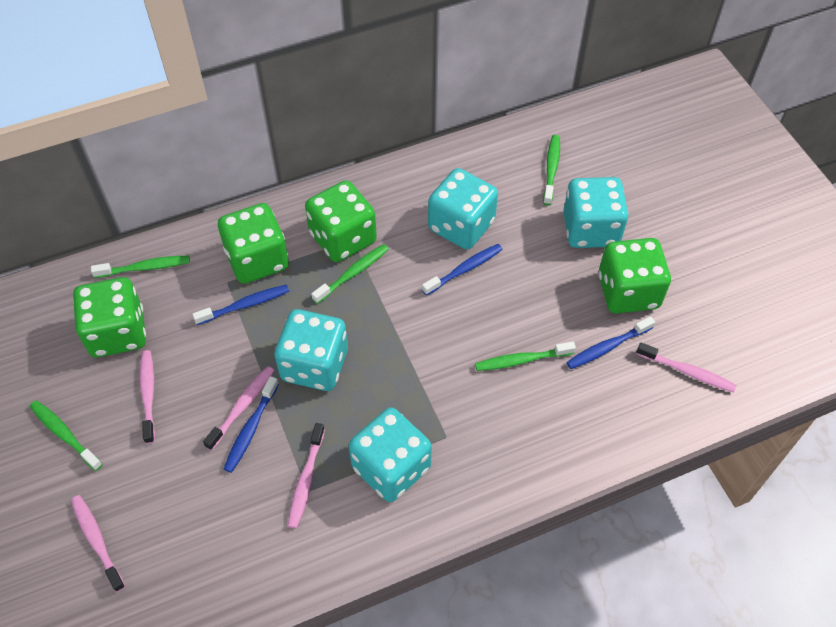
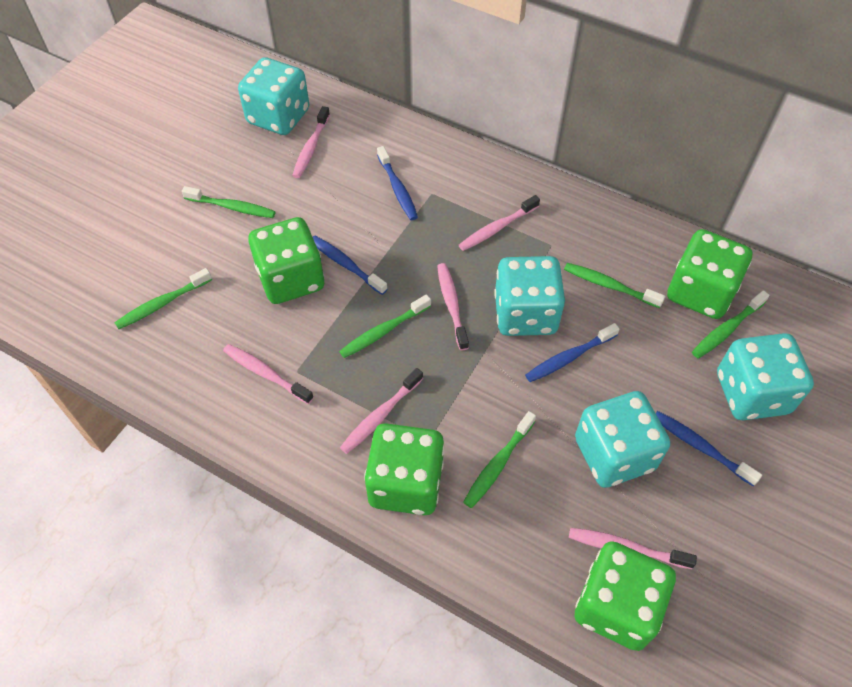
green toothbrush: [30,400,103,471] [91,255,190,278] [311,244,389,304] [475,341,576,371] [543,135,560,205] = 5 -> [114,268,212,329] [182,186,276,218] [339,294,431,358] [463,411,536,508] [564,263,665,308] [692,290,770,358] = 6
pink toothbrush: [71,495,125,592] [140,350,155,444] [203,366,274,451] [288,423,325,529] [636,342,737,392] = 5 -> [223,344,314,404] [292,106,330,178] [340,368,423,454] [437,263,469,351] [459,195,540,251] [569,528,697,569] = 6

